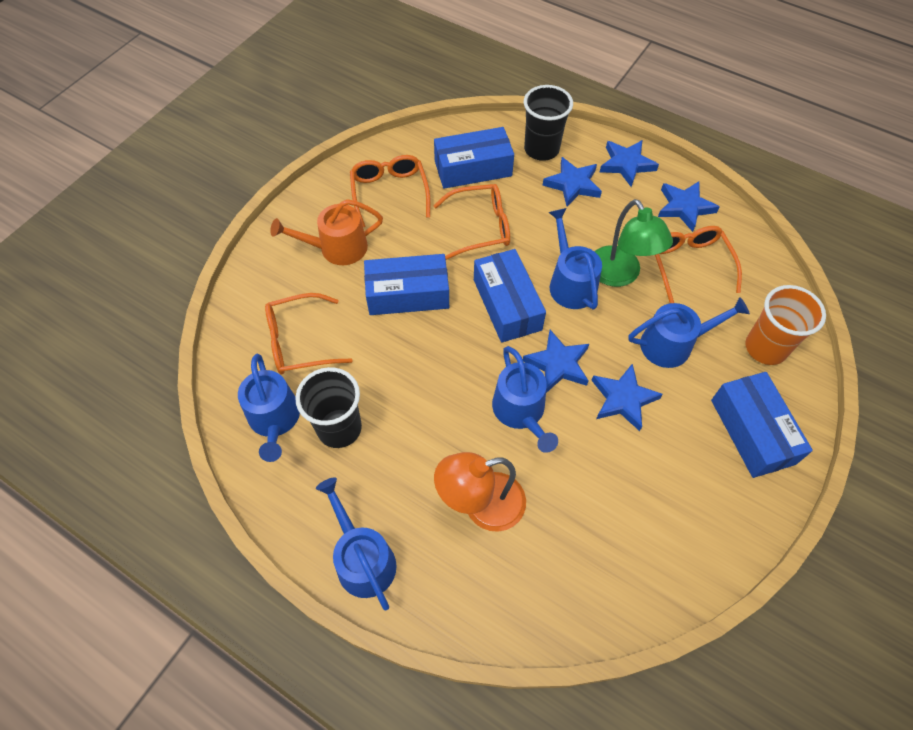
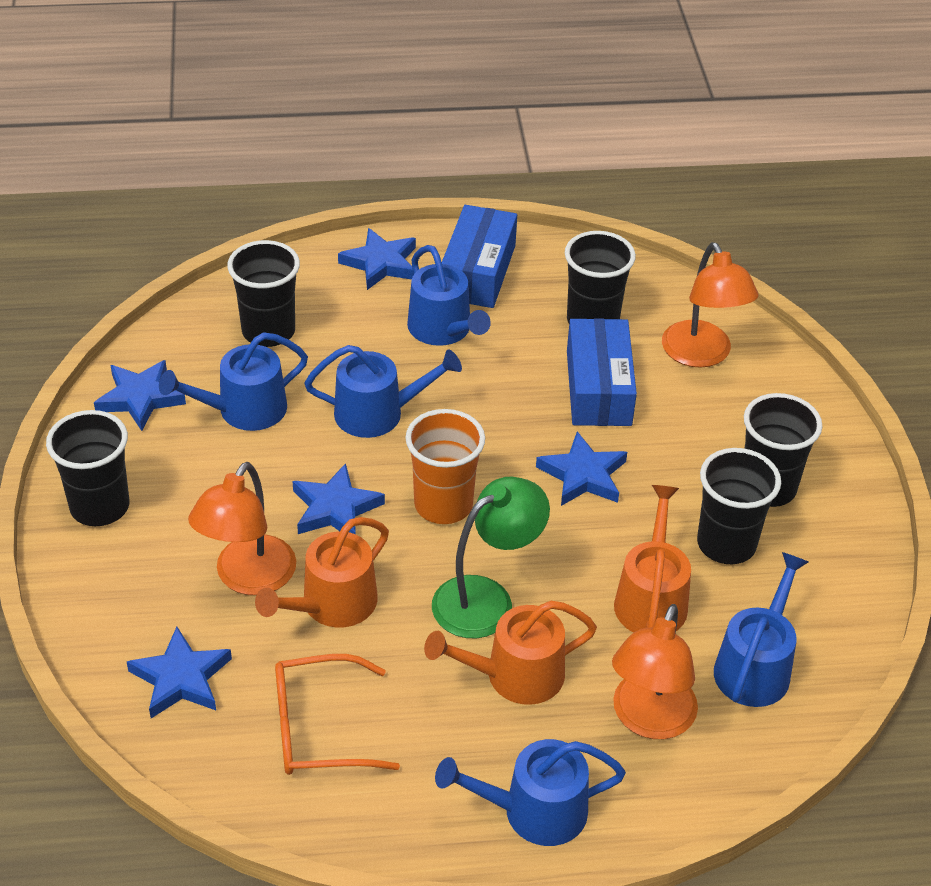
black cup: [295,367,362,448] [524,85,573,161] = 2 -> [46,410,129,526] [227,240,300,347] [565,231,636,323] [697,448,781,564] [744,393,822,507] = 5
blue box: [364,254,449,315] [434,127,514,189] [474,249,546,343] [711,372,813,478] = 4 -> [442,205,517,308] [567,318,637,426] = 2
orange glasses: [265,293,353,374] [350,155,430,227] [433,184,510,260] [655,226,742,303] = 4 -> [275,654,400,775] = 1
orange lamp: [434,452,526,532] = 1 -> [188,462,296,595] [612,604,698,739] [662,242,759,368] = 3
orange watering can: [270,199,383,265] = 1 -> [255,517,389,628] [424,601,597,705] [614,485,691,633] = 3

